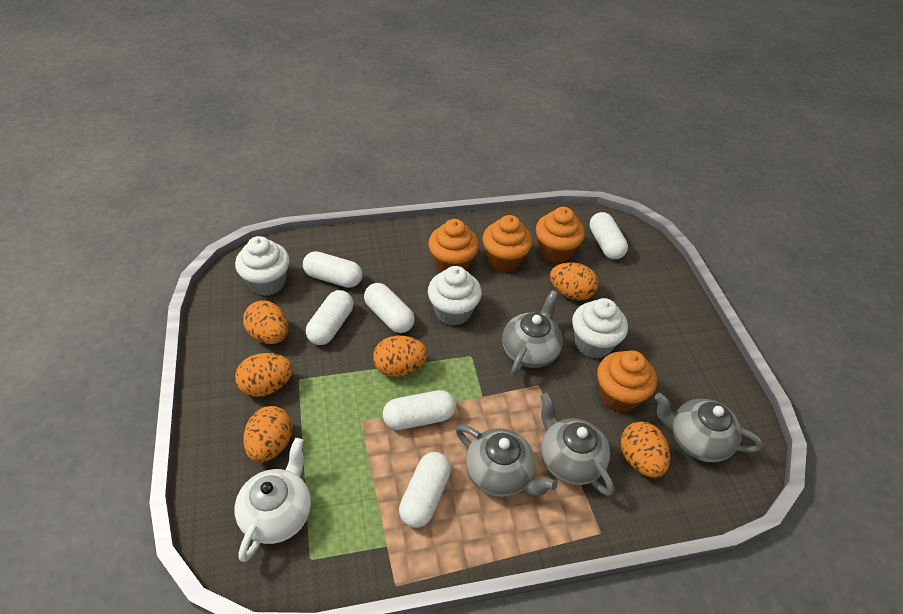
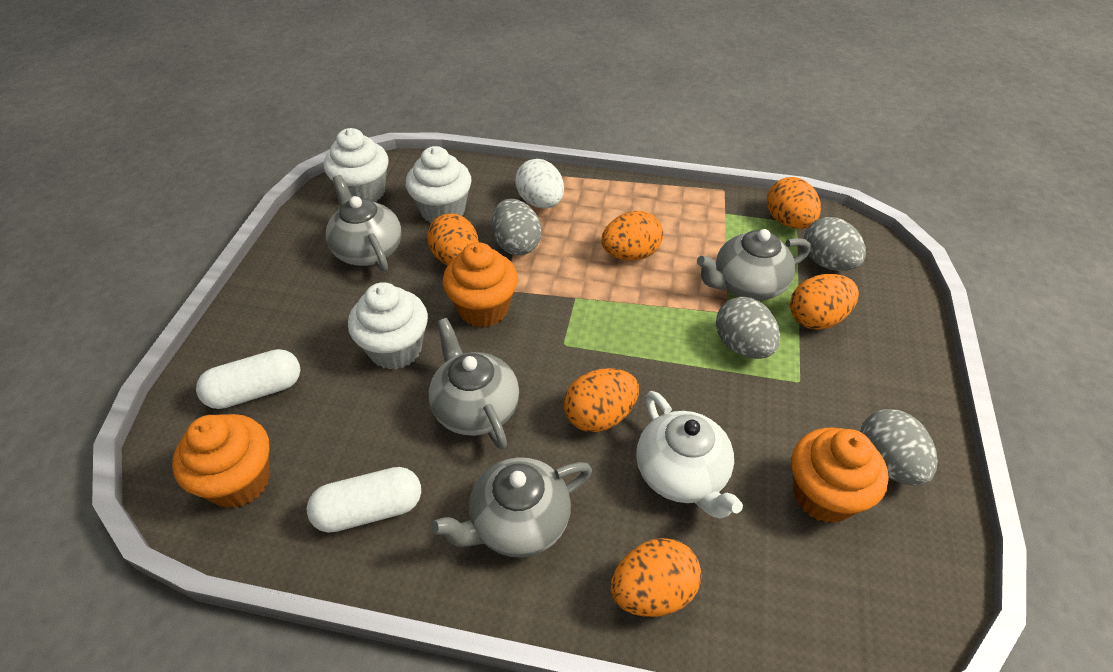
grey egg: none = 0 -> [492,199,542,255] [716,297,780,359] [804,217,866,271] [860,409,938,486] = 4
orange cupcake: [428,219,479,272] [482,215,532,272] [536,207,585,263] [597,350,657,412] = 4 -> [172,414,270,508] [443,242,518,327] [792,428,889,523] = 3
white capsule: [303,251,362,288] [306,290,353,345] [364,283,415,333] [383,390,456,430] [399,452,451,528] [589,212,628,259] = 6 -> [196,349,300,409] [307,467,421,533] = 2
white egg: none = 0 -> [515,159,564,208] = 1

